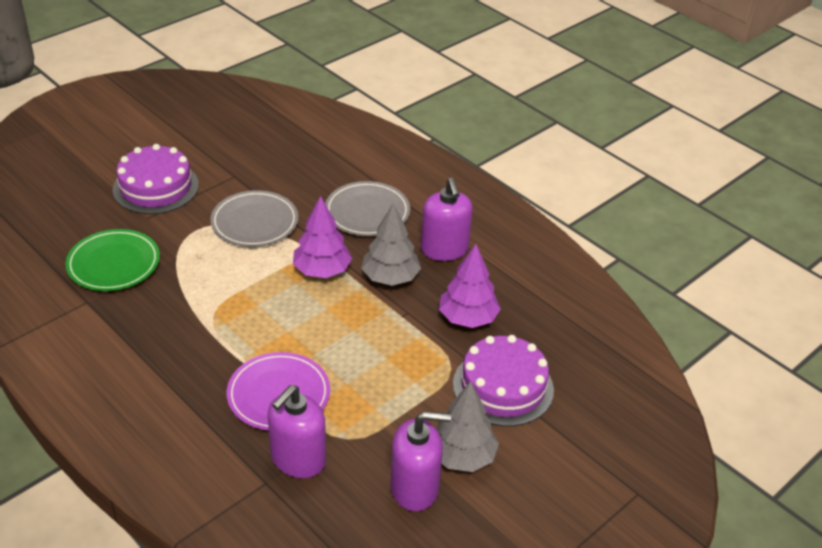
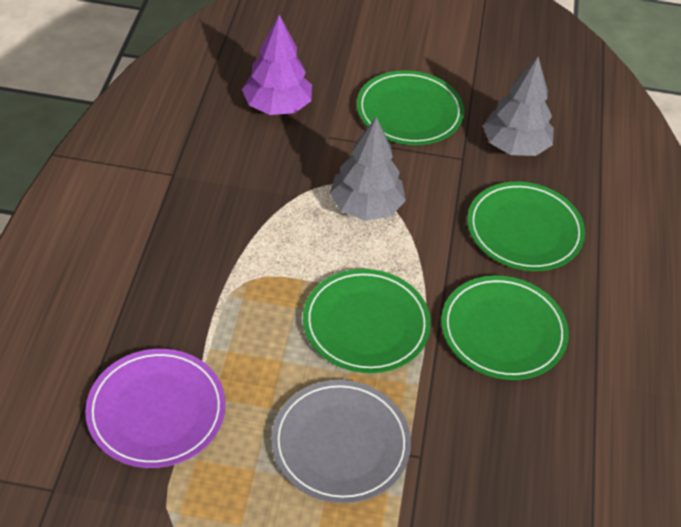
green plate: [65,229,160,291] = 1 -> [303,269,431,373] [357,70,464,145] [441,276,569,380] [467,181,585,271] = 4
grey plate: [210,190,298,247] [325,181,410,236] = 2 -> [271,380,411,503] = 1
purple cake: [113,144,199,214] [453,335,554,426] = 2 -> none = 0
purple soap dispenser: [268,385,326,478] [390,411,451,512] [421,177,473,261] = 3 -> none = 0
purple tree: [293,196,352,278] [439,244,501,328] = 2 -> [242,15,312,115] = 1

